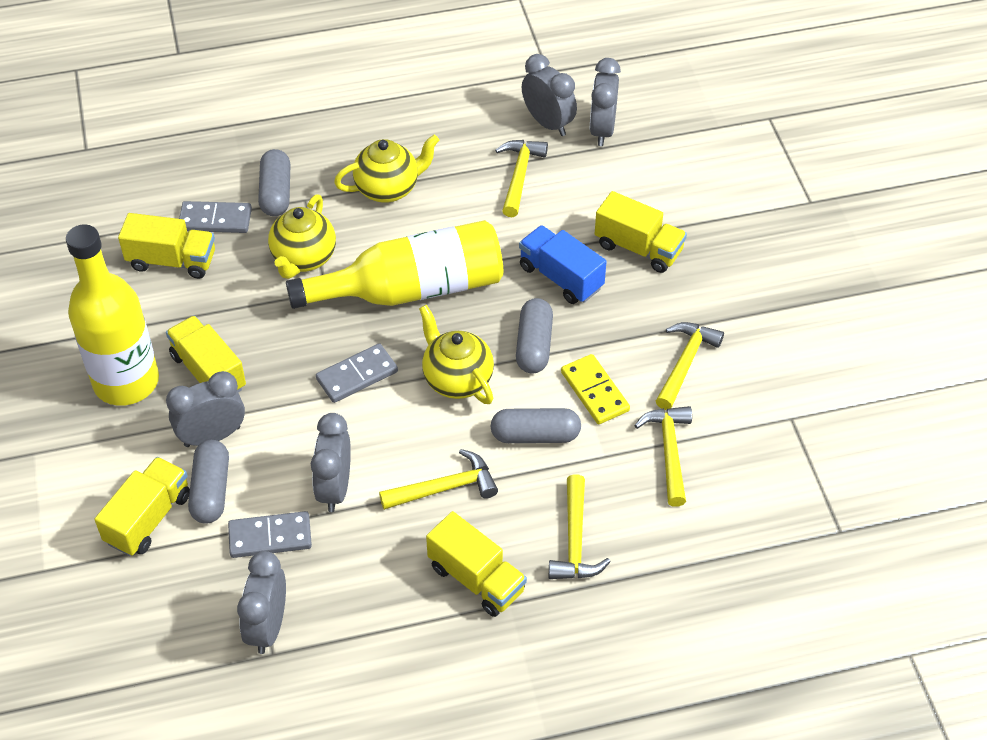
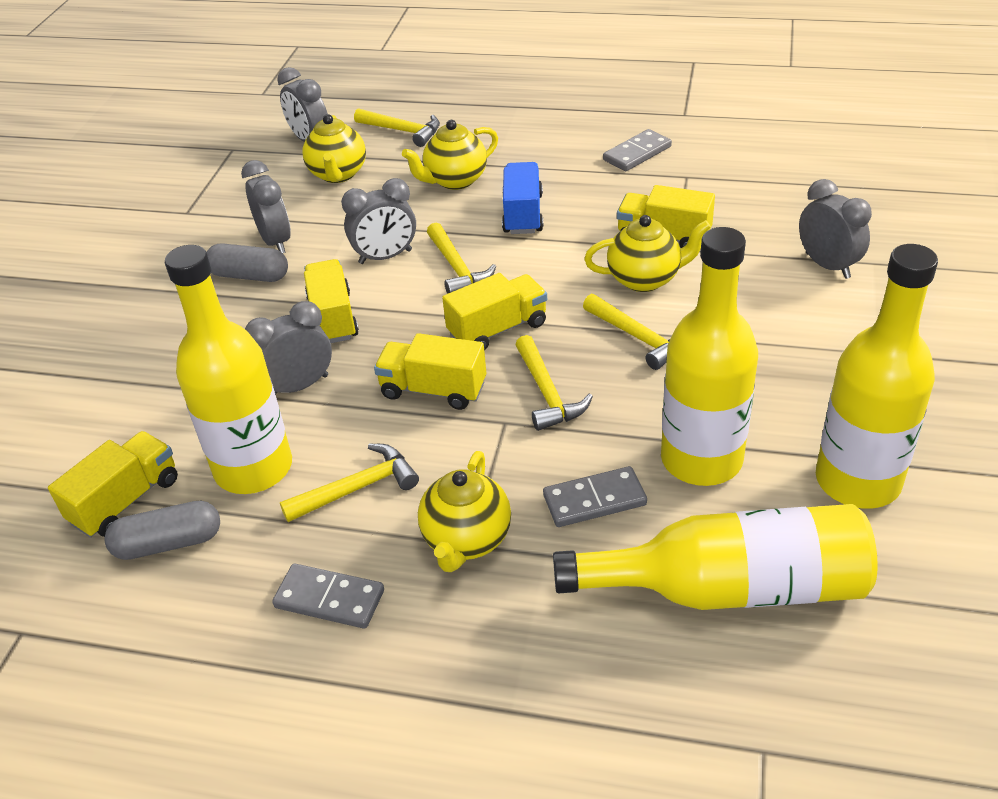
grey capsule: [188,440,229,524] [258,149,290,216] [491,408,581,443] [516,298,553,373] = 4 -> [104,501,220,560] [207,243,288,282] = 2
yellow bottle: [66,224,159,406] [286,220,503,309] = 2 -> [165,245,292,494] [553,504,878,610] [661,227,758,486] [816,244,938,509] = 4
yellow domino: [561,354,630,424] = 1 -> none = 0
yellow teapot: [268,194,336,279] [334,135,439,203] [419,305,494,404] = 3 -> [302,114,366,183] [402,120,498,190] [418,451,511,572] [584,215,711,292] = 4

